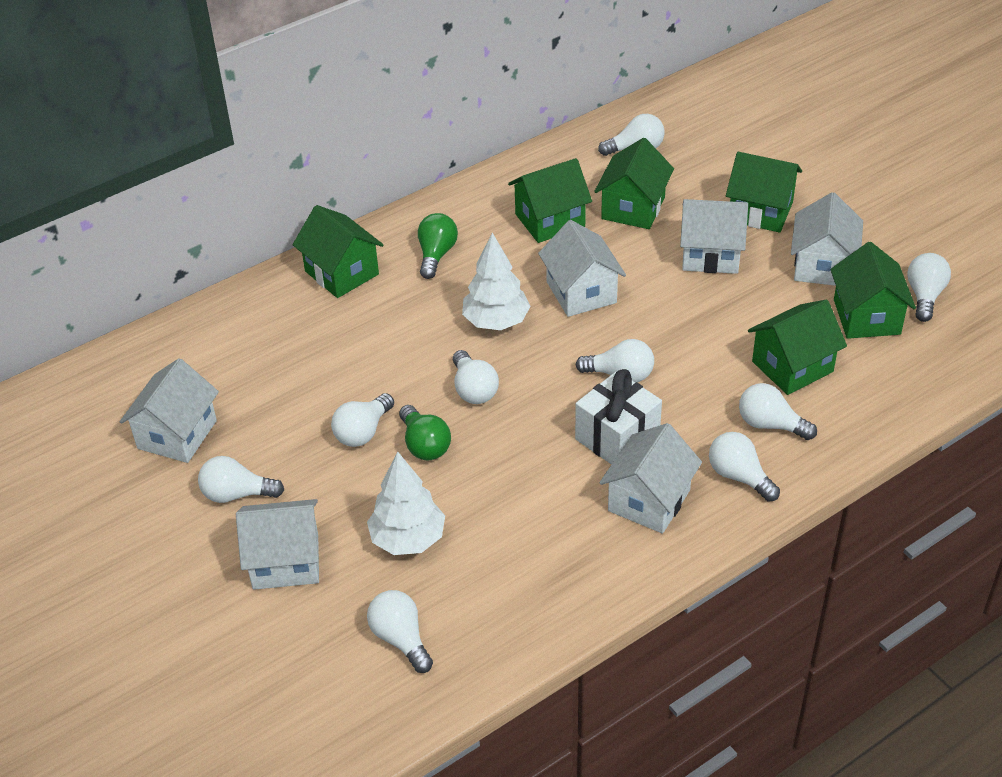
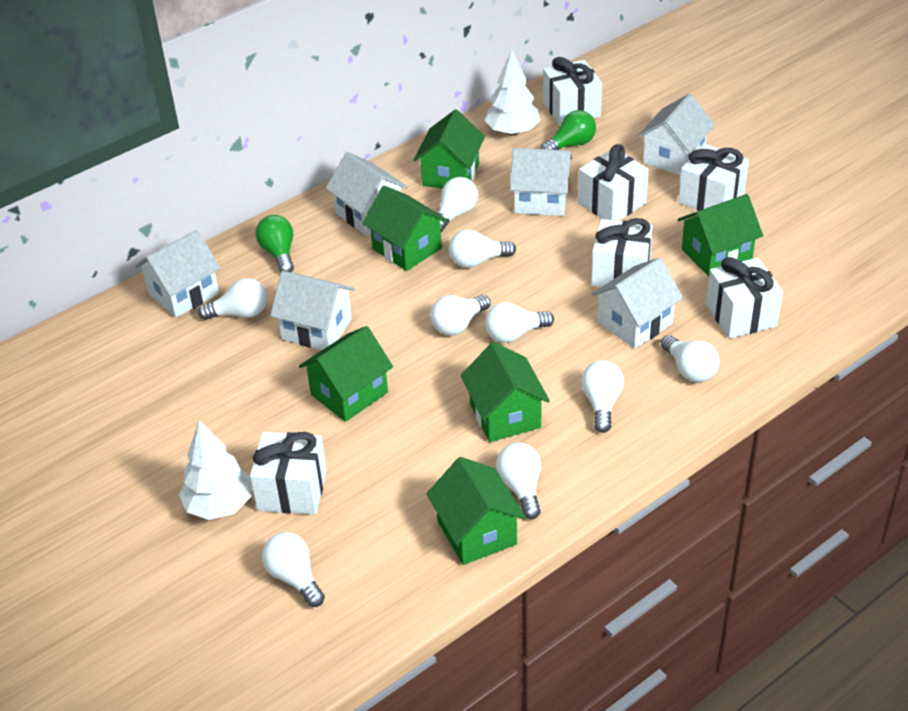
white gift: [575,369,662,465] = 1 -> [250,432,327,515] [543,57,602,126] [578,144,649,221] [591,218,653,287] [678,144,749,211] [706,257,783,339] = 6

